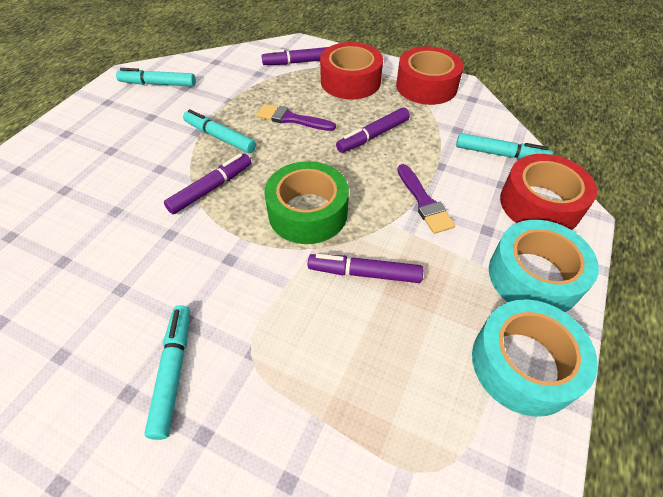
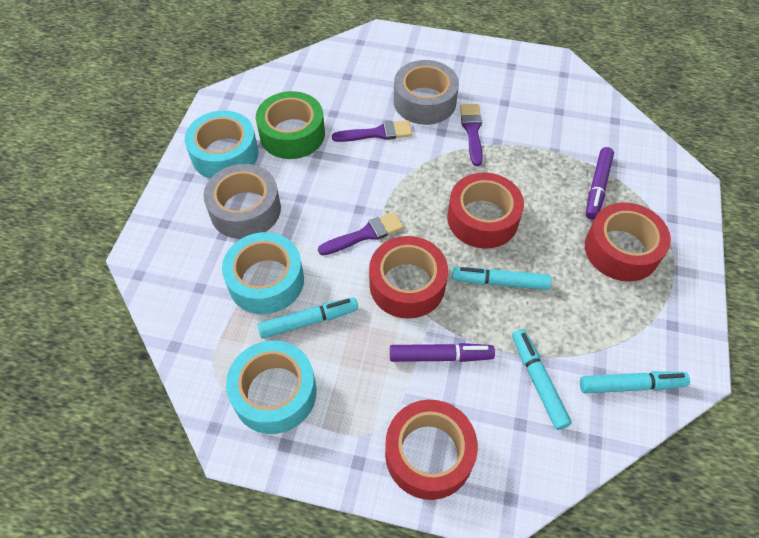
grey tape: none = 0 -> [203,164,281,239] [394,60,459,125] = 2
purple brush: [257,104,336,131] [397,164,455,234] = 2 -> [318,212,404,255] [332,120,412,142] [460,104,483,166] = 3
purple marker: [164,153,251,214] [262,47,328,65] [308,254,423,283] [336,108,410,153] = 4 -> [390,343,495,362] [586,147,614,220] = 2
red tape: [320,42,383,99] [396,46,464,105] [500,154,597,230] = 3 -> [369,236,448,319] [385,400,478,500] [447,173,524,249] [585,202,671,282] = 4
turquoise tape: [472,299,598,417] [489,220,599,312] = 2 -> [185,110,258,179] [222,232,304,314] [226,340,317,434] = 3

